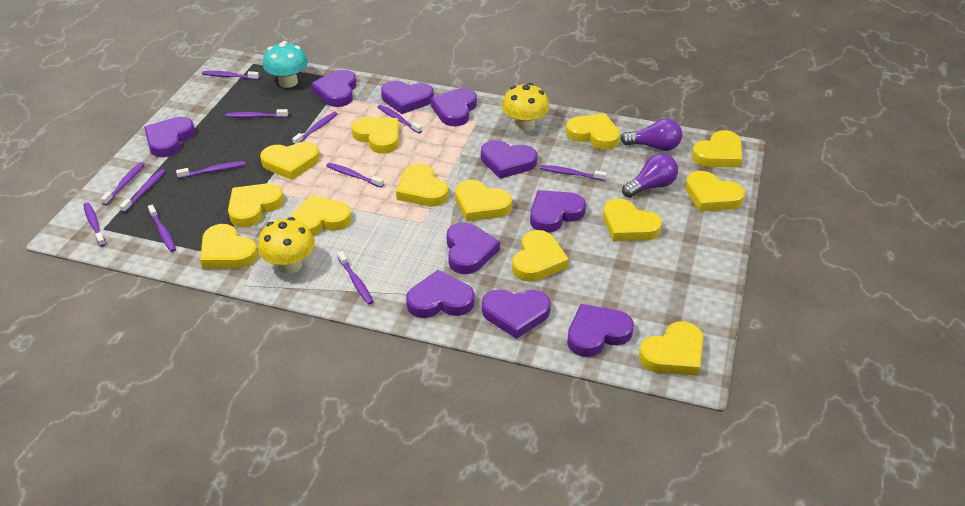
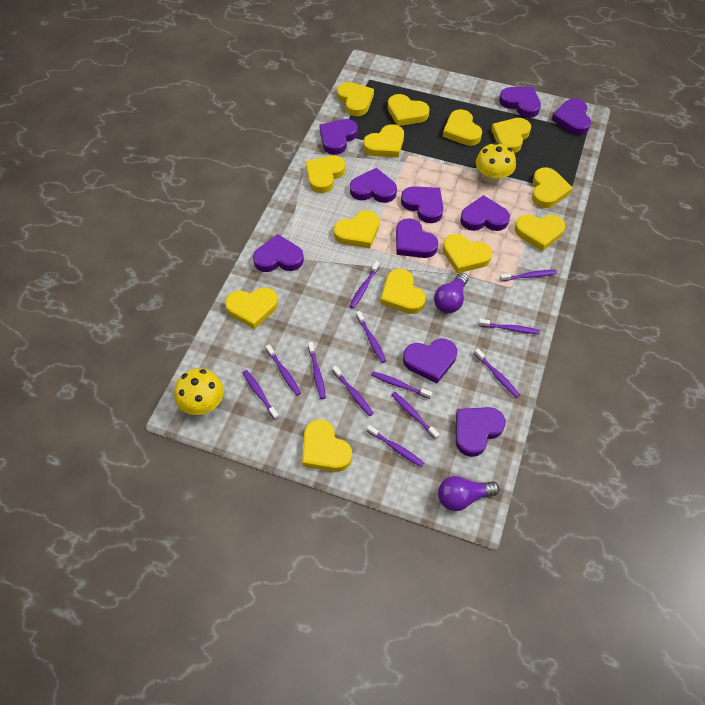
turquoise mushroom: [263,41,308,88] = 1 -> none = 0

